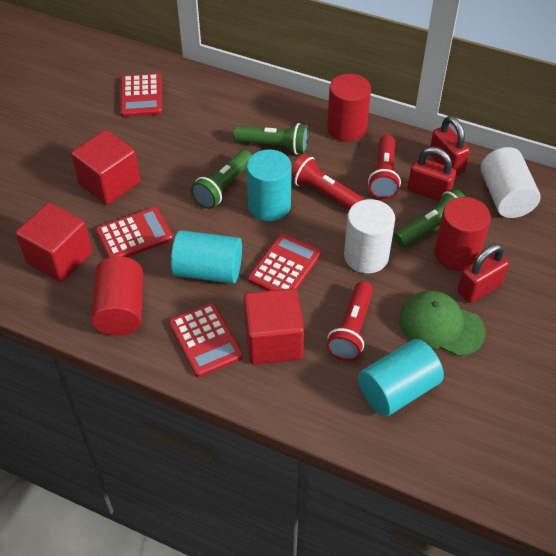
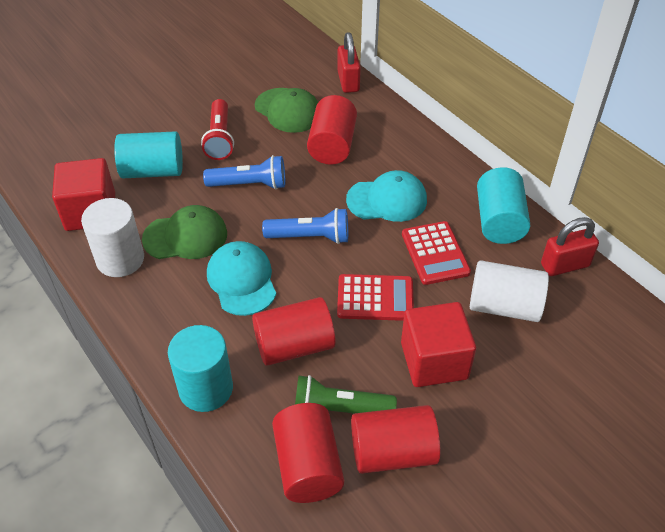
blue flashlight: none = 0 -> [203,155,285,189] [262,208,348,244] = 2
green cap: [399,291,486,356] = 1 -> [142,205,227,259] [255,88,318,133] = 2
green flashlight: [191,150,252,209] [233,123,309,155] [394,188,465,247] = 3 -> [295,375,397,414] = 1
red calculator: [96,207,173,258] [120,73,162,117] [169,303,243,377] [248,234,321,291] = 4 -> [337,274,414,321] [402,221,471,285] = 2
red cube: [15,202,93,282] [71,130,140,205] [244,288,304,365] = 3 -> [52,158,115,231] [401,302,476,387] = 2
red cylinder: [91,256,143,336] [327,74,371,142] [434,197,491,271] = 3 -> [252,297,336,366] [272,403,344,503] [307,95,357,165] [351,405,440,474] = 4
red flashlight: [291,154,364,210] [326,281,373,361] [368,135,401,199] = 3 -> [201,99,234,160] = 1
red padlock: [408,147,456,202] [430,116,470,175] [457,244,509,303] = 3 -> [337,32,361,93] [541,217,599,276] = 2
turquoise cap: none = 0 -> [207,241,276,316] [346,170,427,222] = 2

